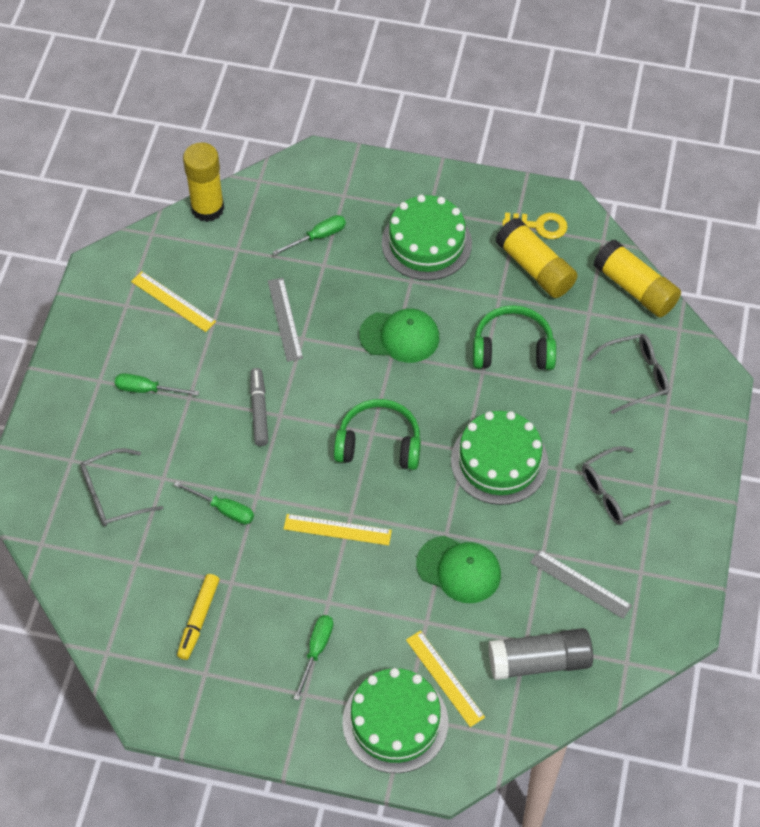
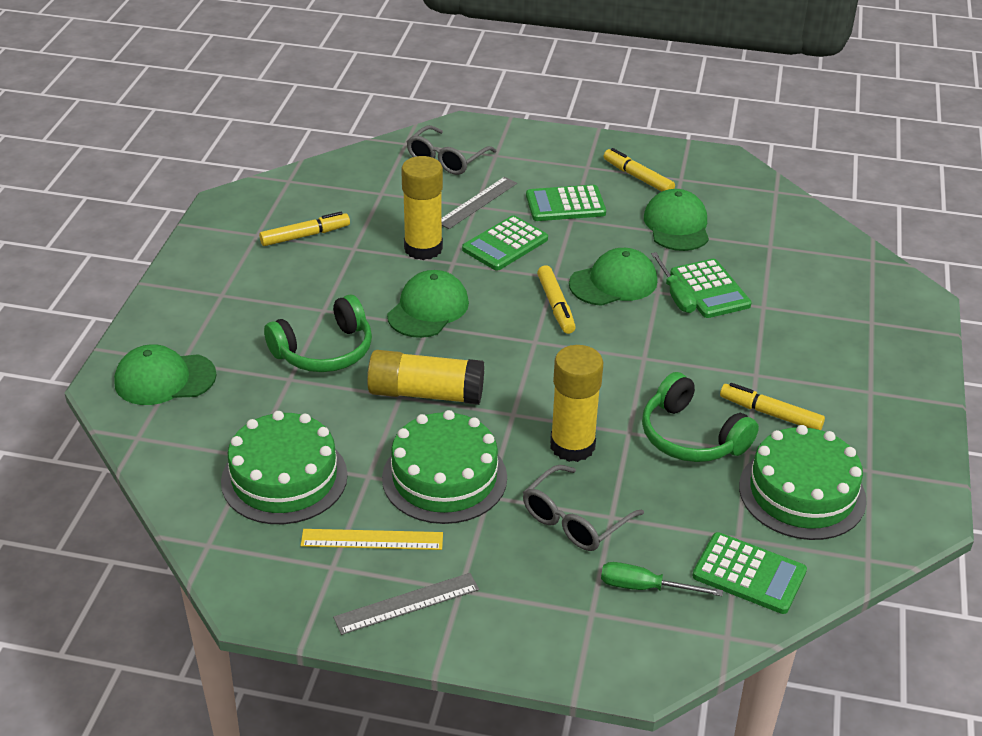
green calculator: none = 0 -> [462,215,548,270] [526,185,606,221] [670,259,752,318] [693,532,807,614] = 4
green cap: [359,309,439,363] [416,536,501,603] = 2 -> [114,344,217,405] [387,270,469,338] [569,248,657,306] [644,189,709,251] = 4
green screwdriver: [115,373,199,396] [174,481,254,524] [273,215,346,255] [294,615,333,701] = 4 -> [601,562,723,596] [651,252,697,313] = 2
grey glasses: [80,448,164,526] [582,446,671,525] [587,334,669,414] = 3 -> [407,125,497,175] [523,465,644,551] = 2
grey glue stick: [489,628,593,680] = 1 -> none = 0
grey marker: [250,368,268,446] = 1 -> none = 0
yellow key: [502,213,568,239] = 1 -> none = 0
yellow marker: [177,574,219,660] = 1 -> [259,212,350,246] [537,265,576,334] [604,148,675,191] [720,383,825,430] = 4
yellow ruler: [131,271,216,332] [284,514,392,545] [406,630,485,727] = 3 -> [301,529,443,550] = 1

